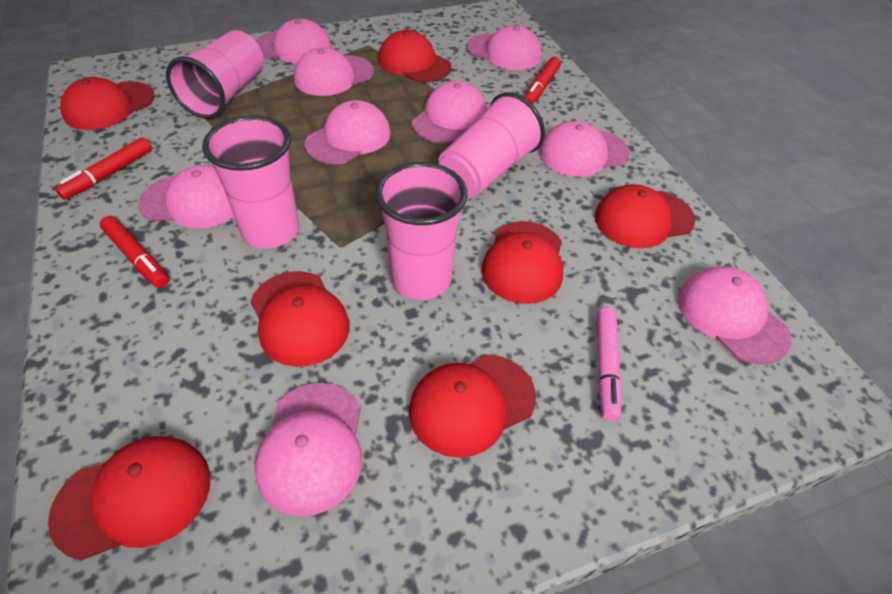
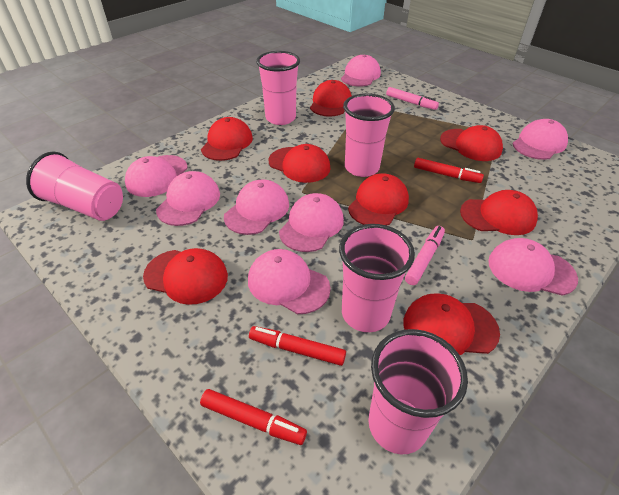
pink cap: [138,165,234,229] [254,383,362,516] [255,19,331,64] [294,48,374,96] [305,100,391,164] [412,81,487,143] [467,25,541,70] [539,121,630,177] [678,266,791,365] = 9 -> [125,155,187,197] [156,171,220,226] [224,180,289,235] [248,249,331,314] [279,193,344,252] [341,55,381,87] [488,238,578,296] [513,119,568,160] = 8
pink cup: [166,30,264,119] [202,115,299,249] [375,162,468,300] [438,92,545,197] = 4 -> [26,152,123,221] [256,51,300,125] [339,224,415,332] [343,93,395,177] [368,329,468,454] = 5
pink marker: [597,307,622,421] = 1 -> [386,87,439,110] [405,226,445,285] = 2
red cap: [48,436,210,561] [61,77,155,130] [250,271,350,367] [378,30,451,83] [409,355,536,458] [481,221,563,304] [595,184,695,248] = 7 -> [143,248,228,305] [201,117,253,161] [269,144,331,183] [310,80,352,117] [348,173,409,225] [403,293,500,355] [440,125,503,161] [460,190,538,235] = 8

